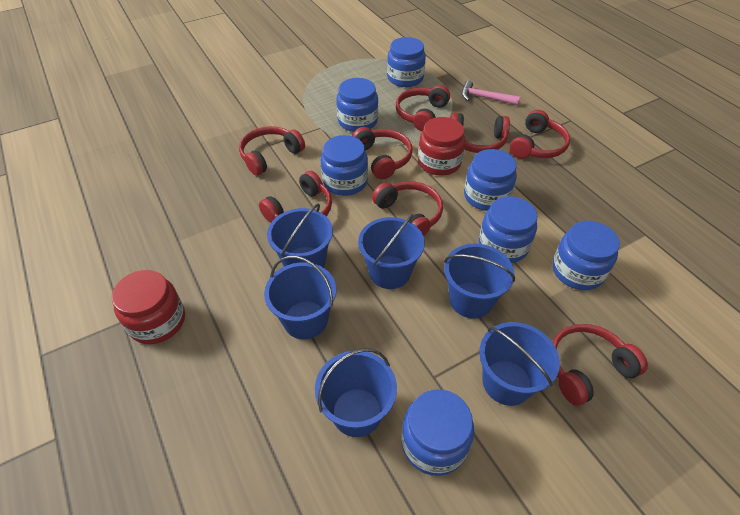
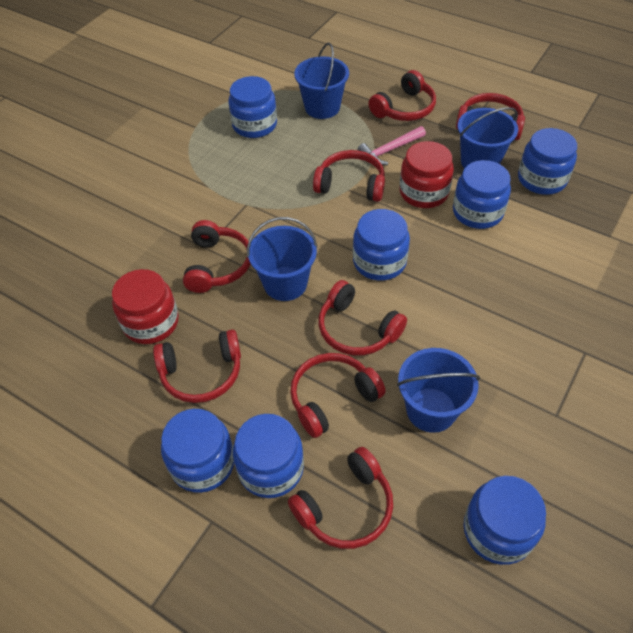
blue bucket: [264,256,336,339] [267,204,333,268] [315,348,397,437] [358,214,425,289] [444,244,515,319] [479,322,560,406] = 6 -> [247,217,317,301] [294,42,349,119] [397,348,480,433] [458,107,518,168] = 4

